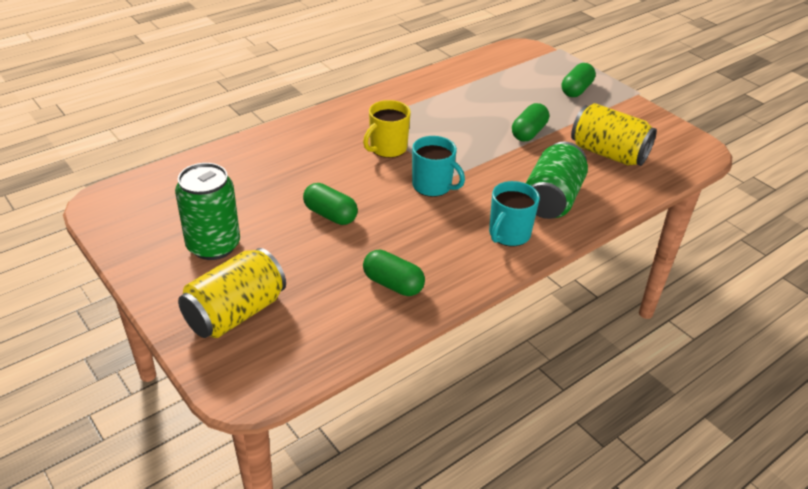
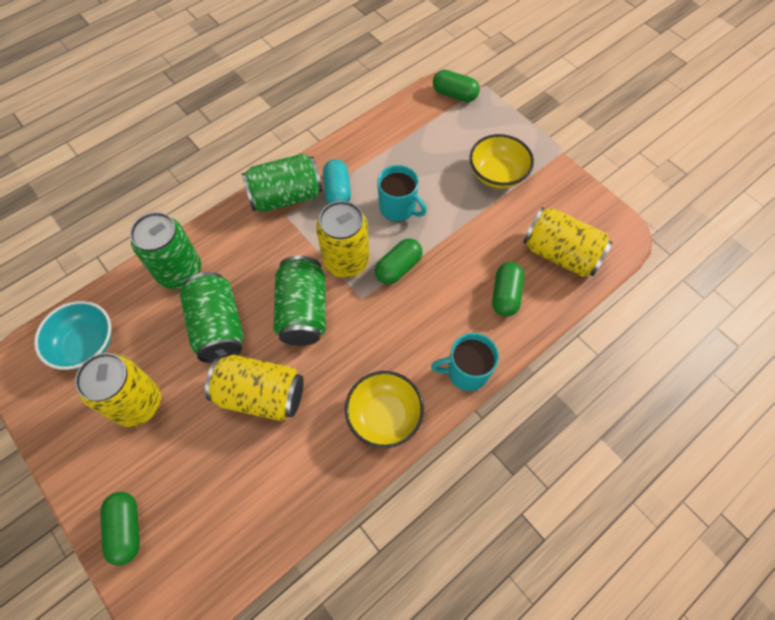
green can: [175,163,240,260] [526,141,588,219] = 2 -> [130,212,201,289] [179,272,244,363] [241,153,323,212] [273,256,326,346] = 4
turquoise bowl: none = 0 -> [34,301,112,370] = 1
turquoise capsule: none = 0 -> [323,159,351,204] = 1
yellow bowl: none = 0 -> [345,371,424,448] [470,134,534,189] = 2
yellow can: [178,248,286,338] [571,103,657,166] = 2 -> [75,353,161,427] [205,355,304,421] [316,201,369,278] [523,207,613,277] = 4
yellow mug: [363,100,411,158] = 1 -> none = 0

